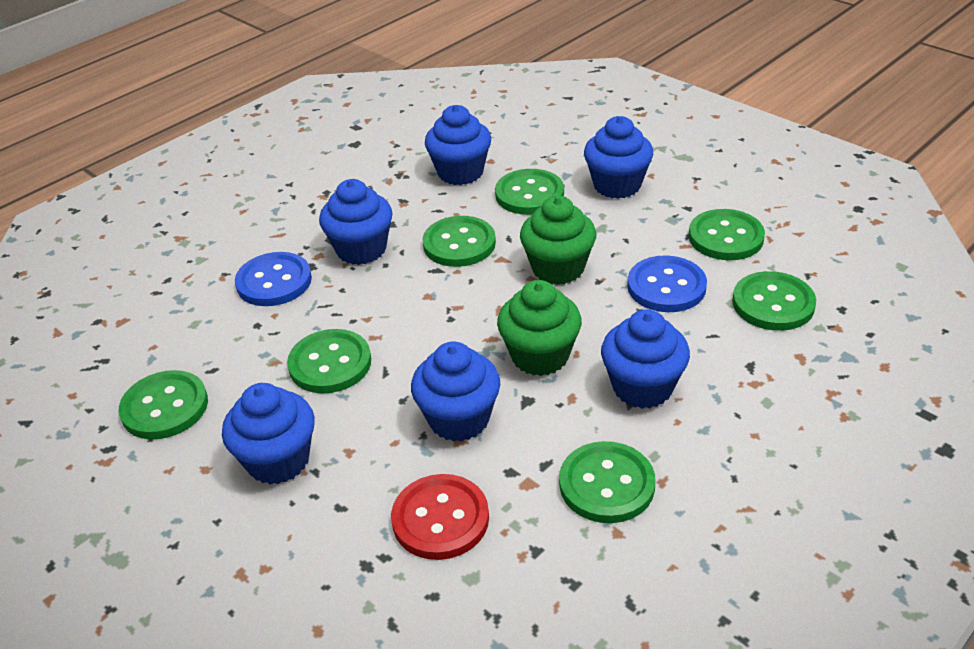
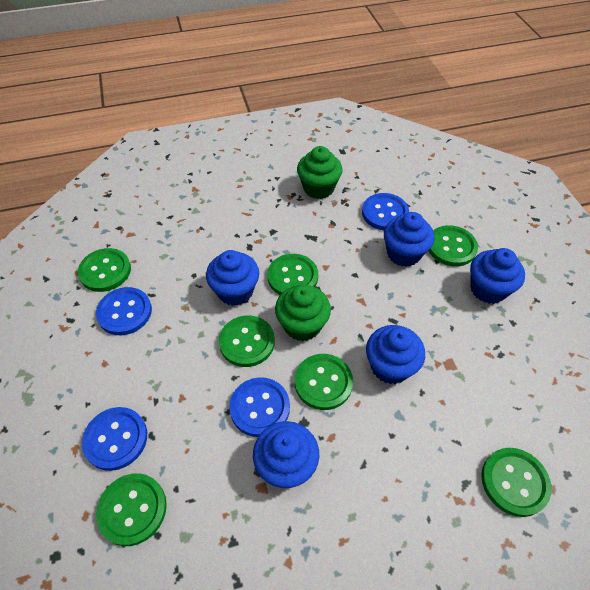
blue button: [235,252,312,306] [627,255,707,312] = 2 -> [82,407,147,471] [96,287,152,335] [229,377,290,437] [362,193,409,230] = 4
blue cupcake: [222,383,315,484] [319,179,393,265] [411,341,500,442] [425,105,491,185] [584,116,653,199] [601,309,690,409] = 6 -> [206,250,259,306] [253,421,319,488] [366,325,425,384] [384,212,434,267] [470,248,525,304] = 5
red button: [391,474,489,560] = 1 -> none = 0

